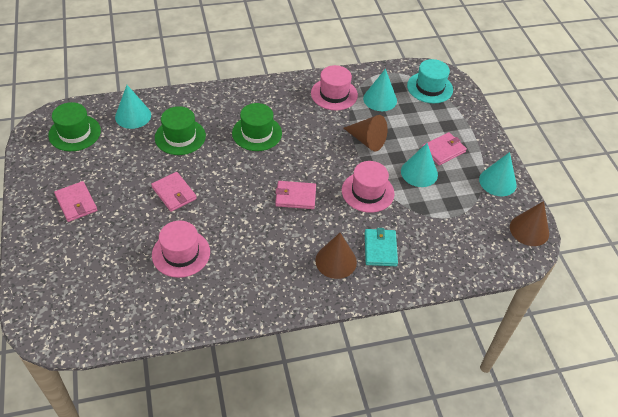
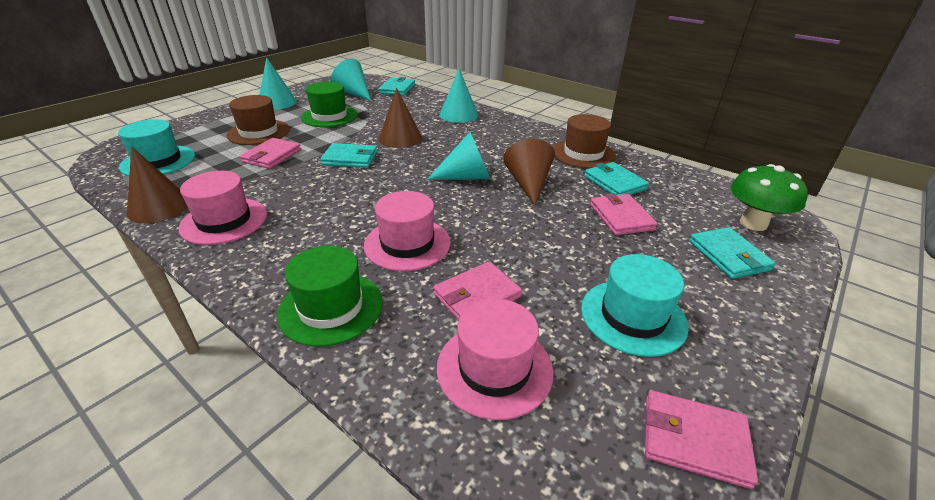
brown hat: none = 0 -> [226,95,290,145] [553,114,616,168] = 2
green hat: [48,102,101,151] [155,106,206,155] [232,103,282,151] = 3 -> [277,246,383,347] [301,81,358,127] = 2
green mushroom: none = 0 -> [731,164,808,231] = 1
turquoise hat: [407,59,453,103] = 1 -> [118,119,195,176] [581,254,689,357] = 2
turquoise wallet: [365,228,398,266] = 1 -> [320,143,377,168] [379,77,415,96] [584,162,649,195] [689,227,776,279] = 4

